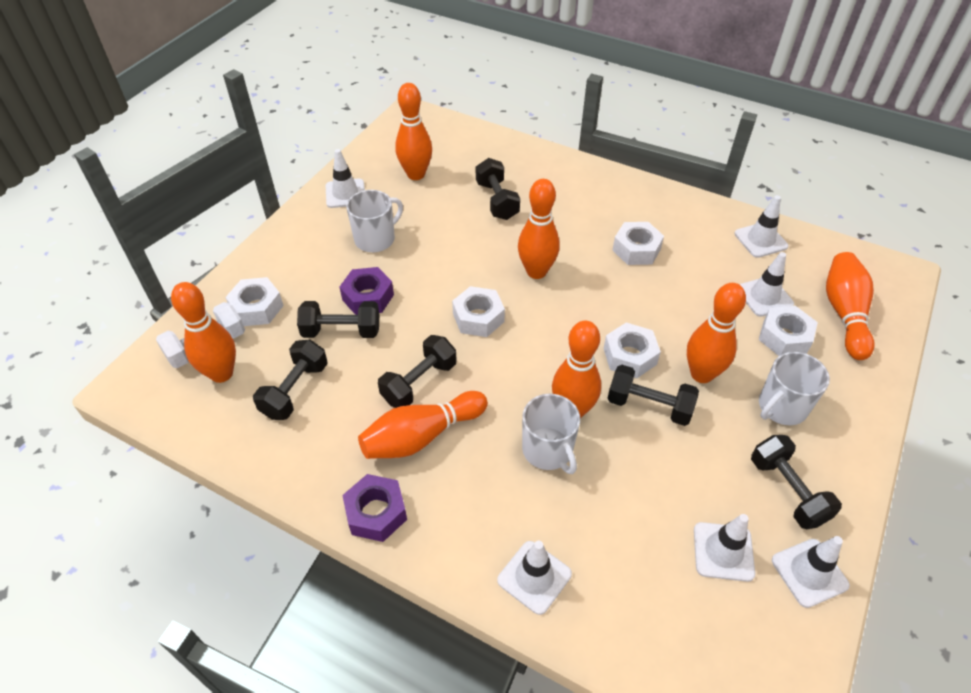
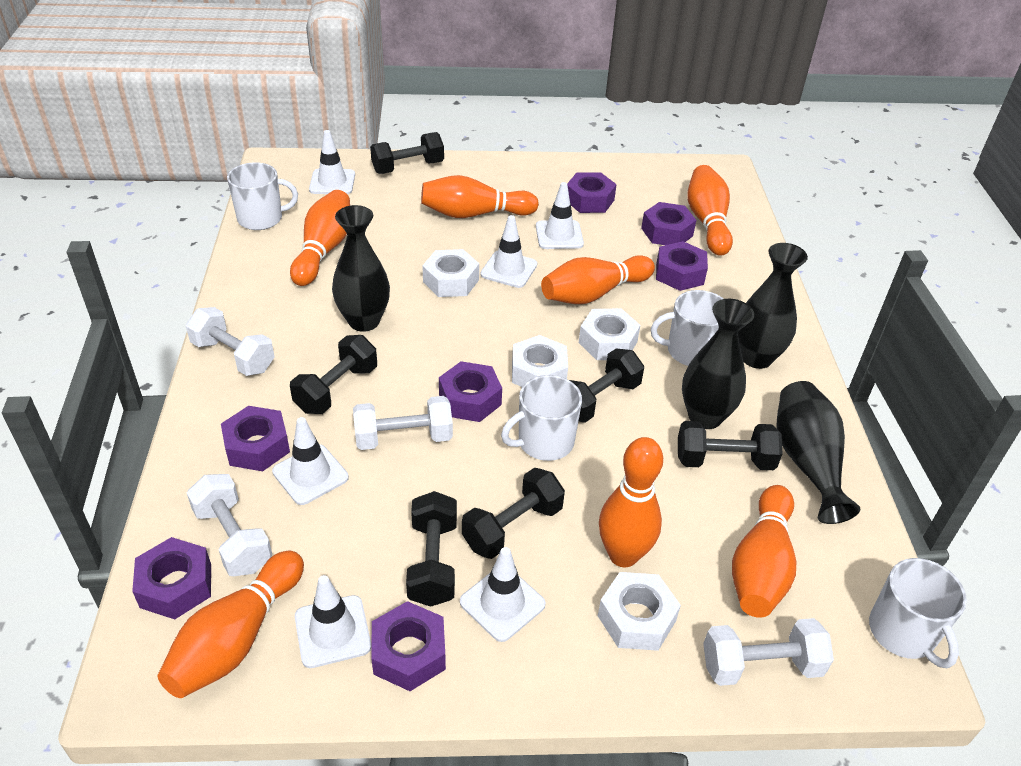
black vase: none = 0 -> [332,205,390,332] [682,299,754,429] [738,243,808,369] [776,381,860,524] = 4
purple nut: [339,267,394,315] [342,474,407,542] = 2 -> [132,537,211,619] [221,406,290,471] [371,601,446,691] [439,361,502,422] [567,173,617,213] [641,202,696,245] [656,241,708,291] = 7
white dumbbell: [156,302,245,368] = 1 -> [186,307,275,376] [187,474,272,576] [353,396,453,450] [703,618,834,686] = 4
white mug: [346,190,403,252] [522,394,580,474] [759,352,830,425] = 3 -> [227,162,298,230] [501,375,582,461] [651,290,724,366] [869,558,967,668] = 4
white nut: [225,277,284,326] [452,286,505,337] [604,322,661,378] [613,222,664,265] [759,306,818,356] = 5 -> [422,249,479,297] [512,335,568,387] [579,308,640,360] [598,572,681,651] = 4

